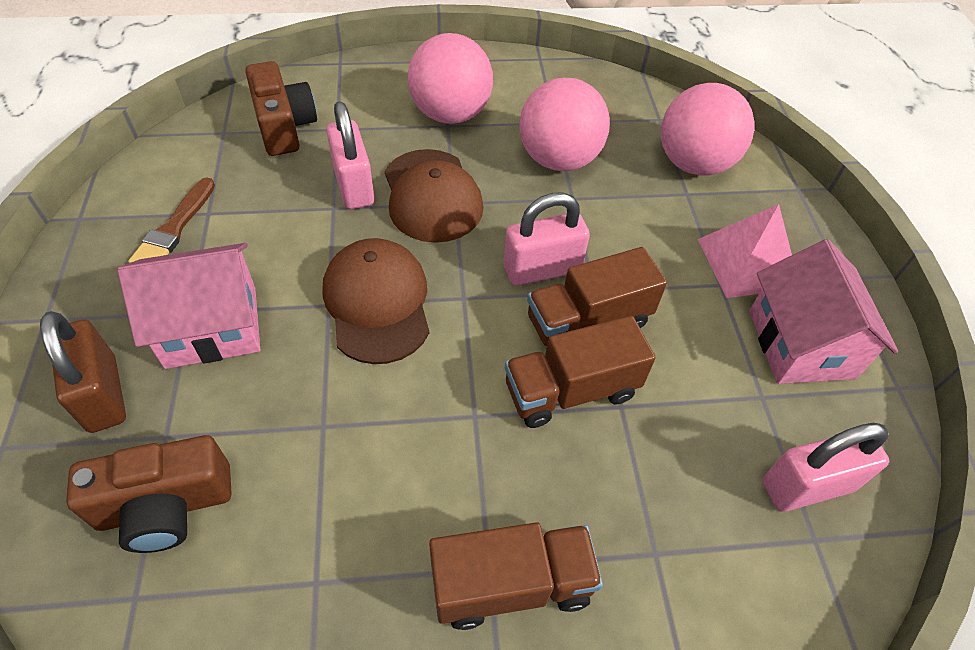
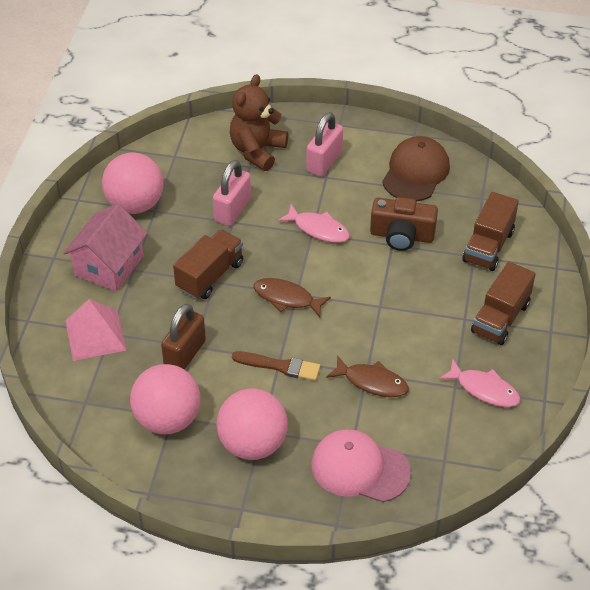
brown camera: [66,435,231,553] [245,61,317,156] = 2 -> [370,197,438,251] = 1
brown cap: [322,238,429,364] [385,149,484,243] = 2 -> [382,136,450,201] = 1
brown fish: none = 0 -> [253,278,331,317] [326,355,409,397] = 2
brown teddy bear: none = 0 -> [230,74,288,171] = 1
pink cap: none = 0 -> [311,429,411,502] = 1
pink fish: none = 0 -> [277,204,350,243] [439,359,521,407] = 2
pink house: [117,243,260,369] [749,239,898,384] = 2 -> [63,204,148,292] = 1
pink padlock: [326,102,374,209] [504,193,590,286] [762,423,889,512] = 3 -> [213,160,251,226] [306,112,343,177] = 2

